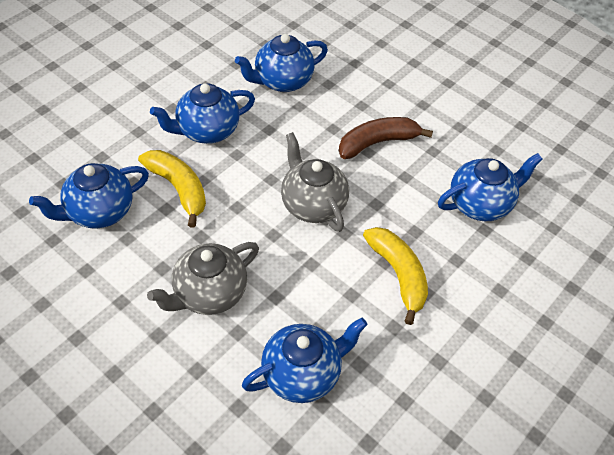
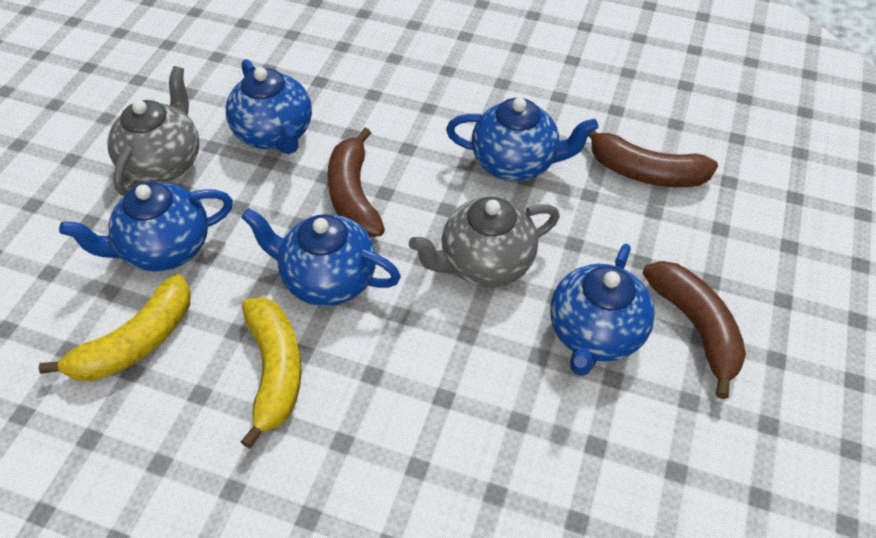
brown banana: [339,117,433,159] = 1 -> [327,128,385,237] [588,130,718,187] [643,261,746,399] = 3

